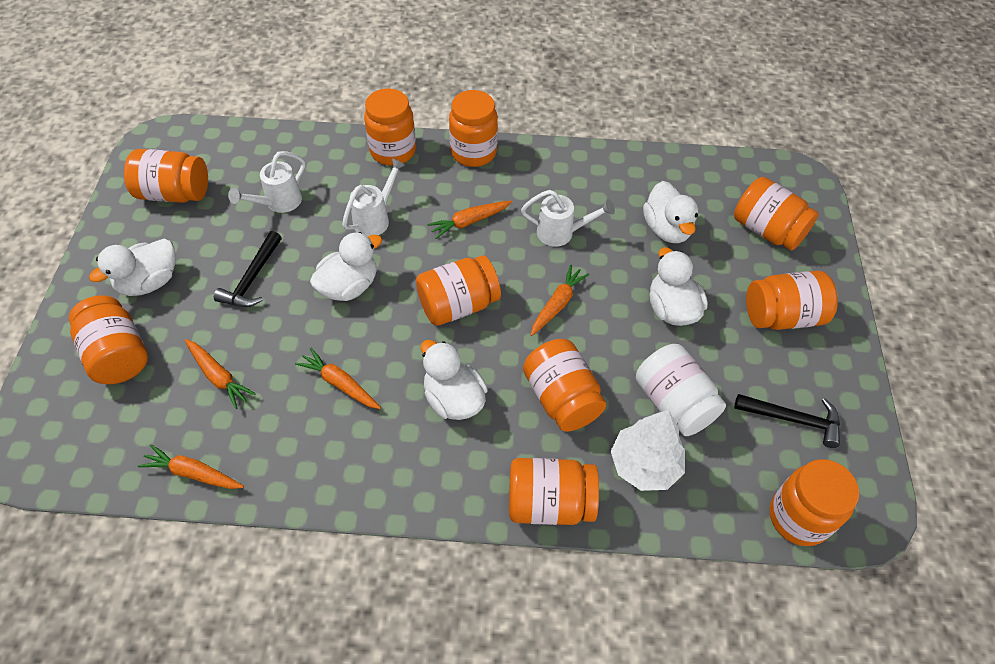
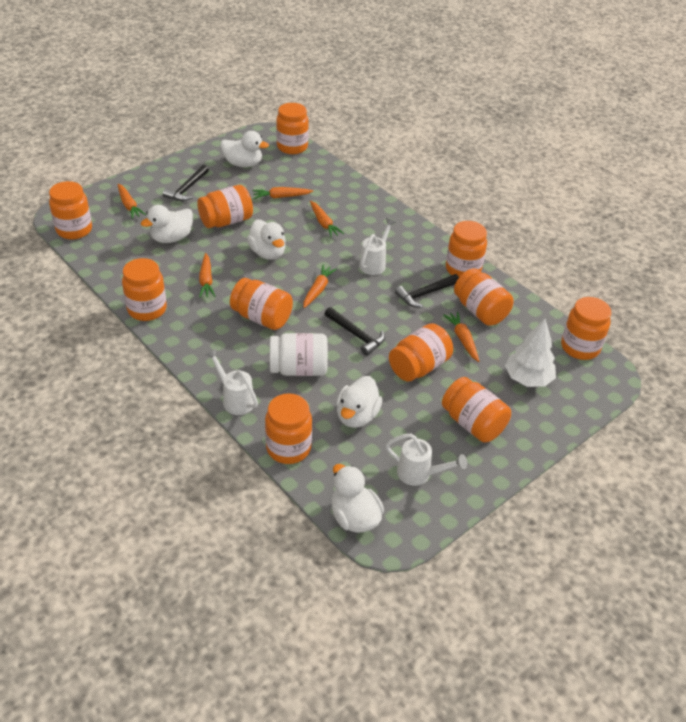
black hammer: [214,231,282,307] [734,394,840,448] = 2 -> [163,165,209,201] [325,307,385,356] [395,274,459,307] = 3
orange carrot: [138,444,244,489] [185,339,256,409] [295,347,381,409] [427,201,512,239] [531,265,589,336] = 5 -> [117,184,146,219] [199,253,215,298] [253,187,313,199] [303,265,337,308] [310,201,344,237] [443,312,479,362] = 6
orange jar: [69,295,148,384] [124,149,208,203] [364,88,416,166] [416,256,501,326] [449,90,498,167] [509,458,599,525] [523,339,606,432] [734,177,819,251] [746,271,838,330] [770,459,859,546] = 10 -> [49,181,92,239] [122,258,167,321] [197,185,253,228] [230,278,293,330] [265,393,312,464] [276,103,309,154] [389,323,453,382] [442,377,511,443] [446,221,487,277] [454,268,514,326] [561,297,611,360] = 11

